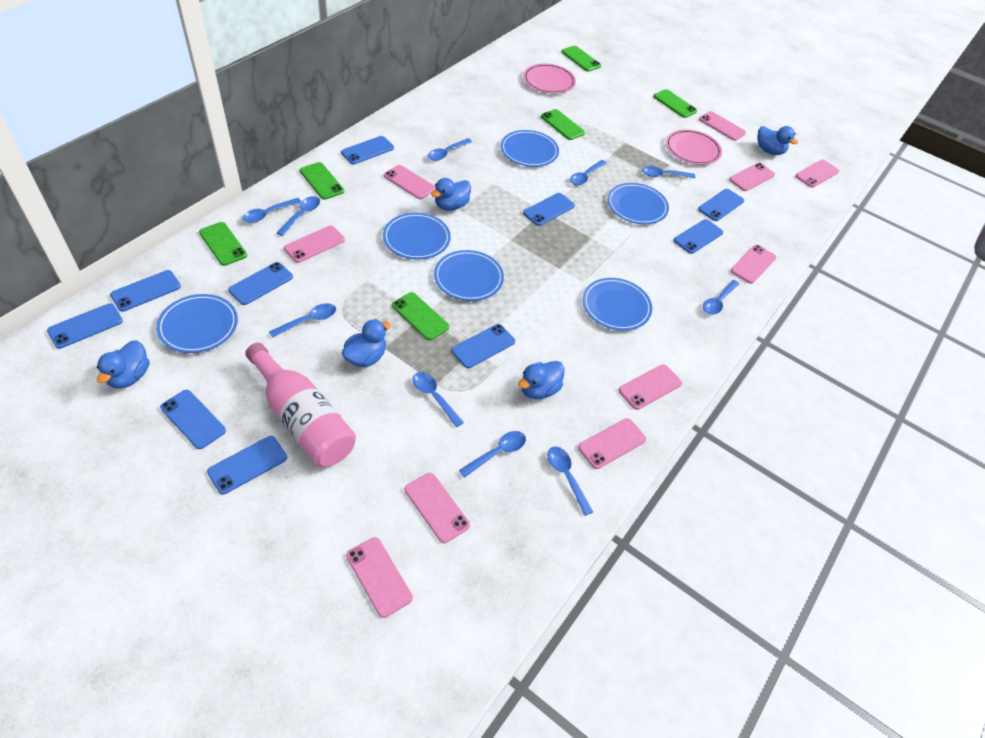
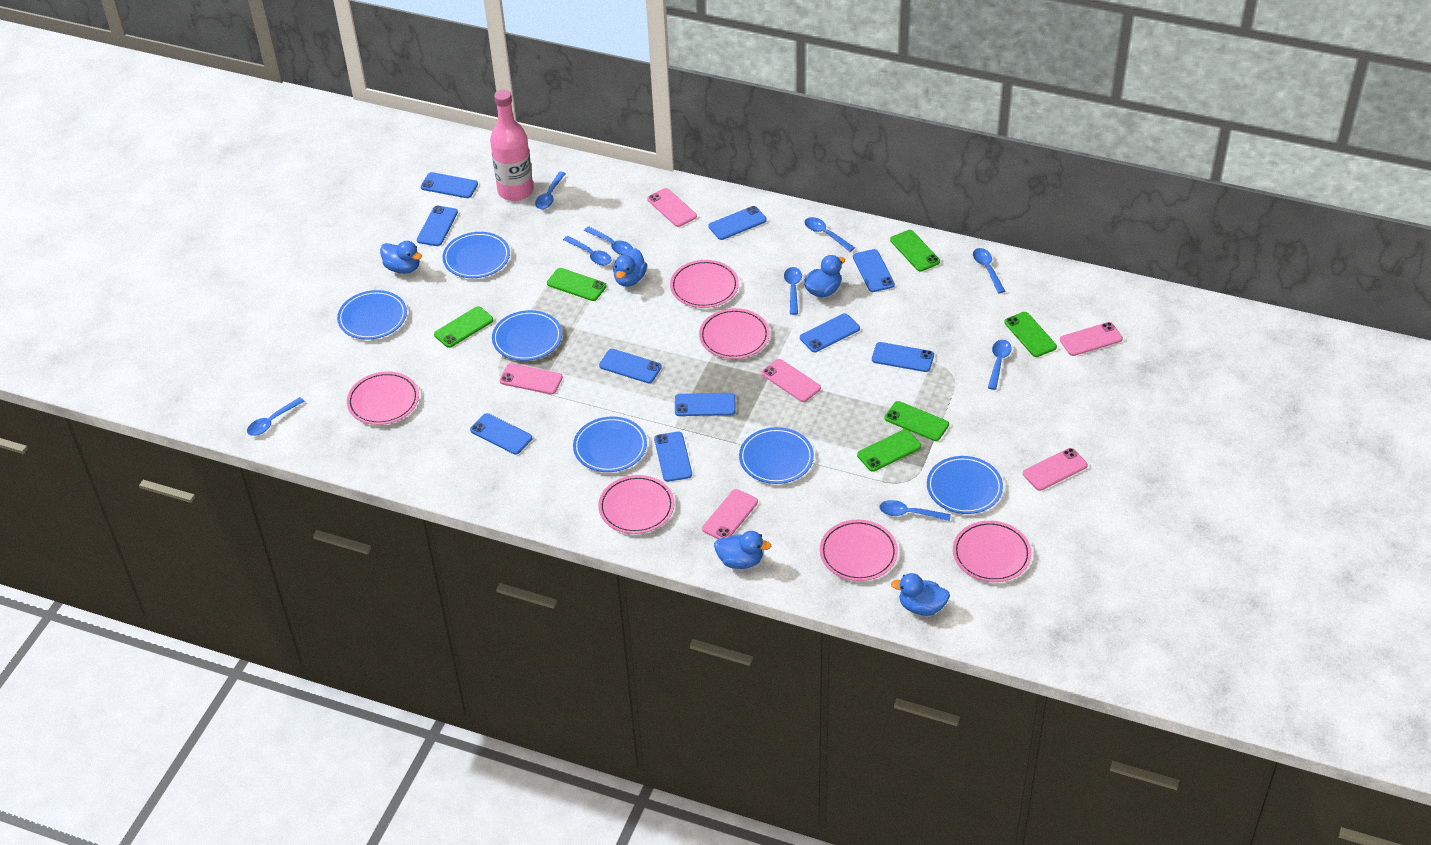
blue spoon: [242,198,301,223] [269,303,336,338] [277,196,320,236] [413,372,464,427] [428,138,472,161] [459,431,526,477] [547,446,593,516] [570,160,607,185] [642,166,695,178] [703,280,739,315] = 10 -> [247,397,305,436] [535,172,566,209] [563,236,612,265] [584,226,633,255] [784,267,802,315] [804,217,855,252] [879,500,951,521] [973,248,1005,293] [988,340,1012,390] = 9
pink phone: [284,225,345,263] [346,537,413,618] [384,165,436,199] [405,473,470,543] [578,418,646,469] [619,364,682,410] [699,111,746,141] [729,163,775,191] [730,245,776,284] [795,160,839,188] = 10 -> [500,363,563,394] [647,188,697,227] [702,489,758,539] [761,359,821,402] [1023,448,1088,491] [1060,322,1123,356] = 6
pink plate: [523,63,576,94] [666,129,722,165] = 2 -> [347,372,419,425] [598,475,674,534] [670,260,739,308] [699,308,770,359] [820,520,898,581] [953,521,1032,582] = 6

